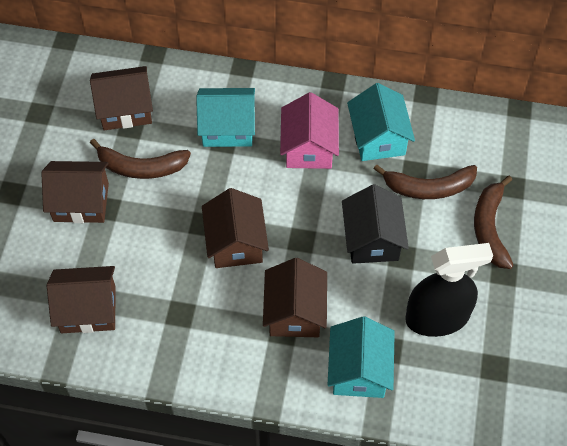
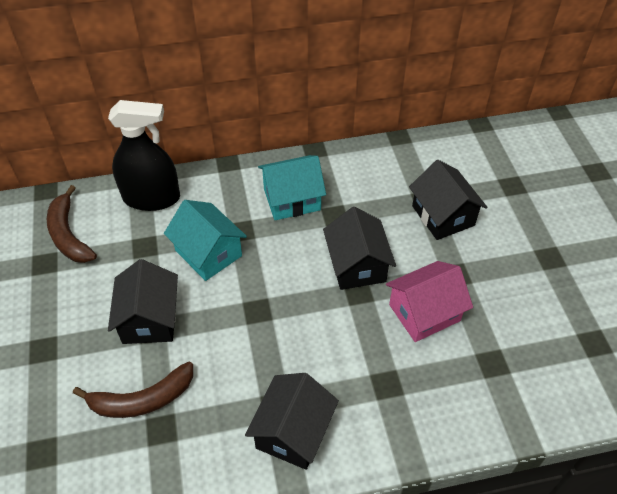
black house: [342,184,409,264] = 1 -> [108,259,178,344] [245,373,339,470] [323,207,396,290] [409,160,487,240] = 4
brown banana: [90,139,191,179] [374,165,477,199] [474,176,514,269] = 3 -> [47,185,97,263] [73,362,193,418] = 2
brown house: [41,161,109,223] [47,266,116,333] [90,66,153,130] [202,188,269,268] [263,258,327,337] = 5 -> none = 0
turquoise house: [196,88,255,147] [328,316,395,398] [347,83,415,161] = 3 -> [164,200,247,281] [258,155,326,220] = 2

